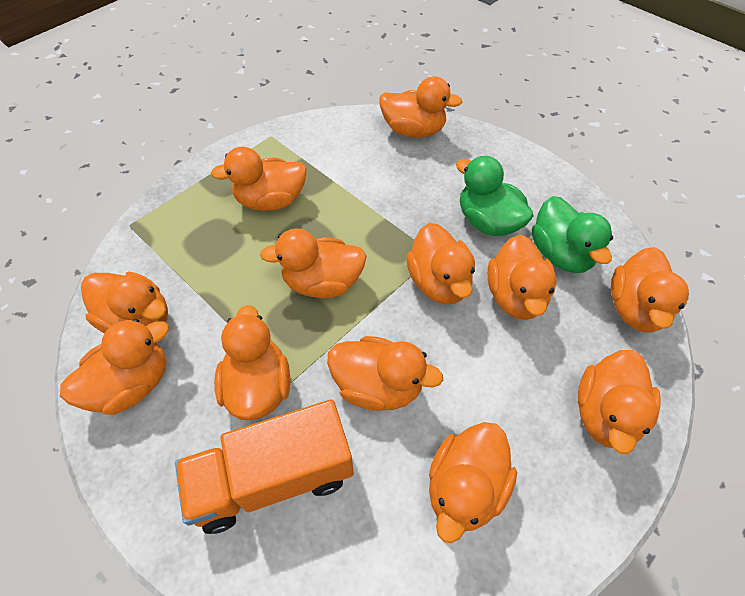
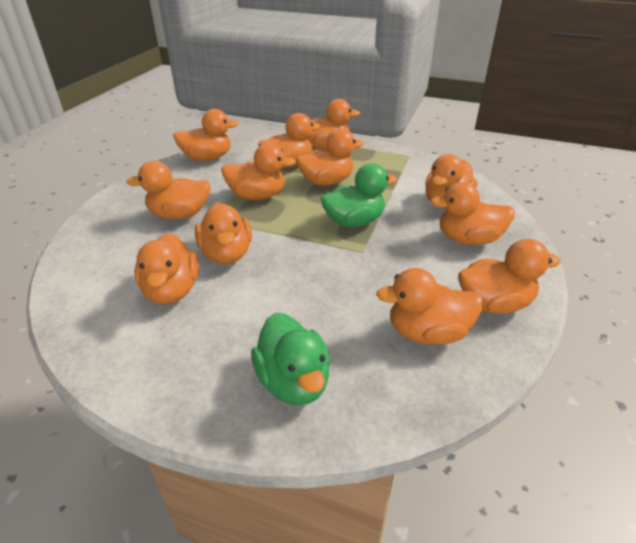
orange truck: [175,399,354,534] = 1 -> none = 0

